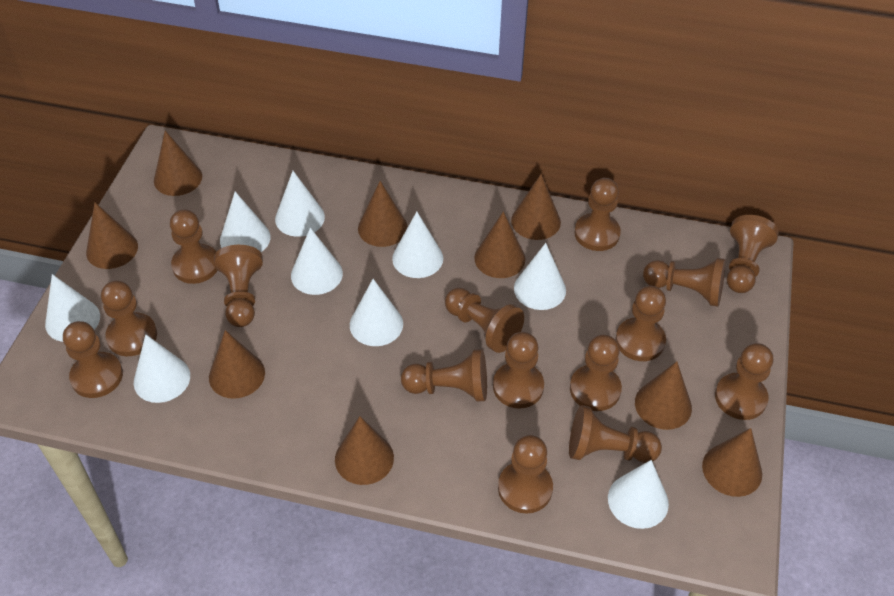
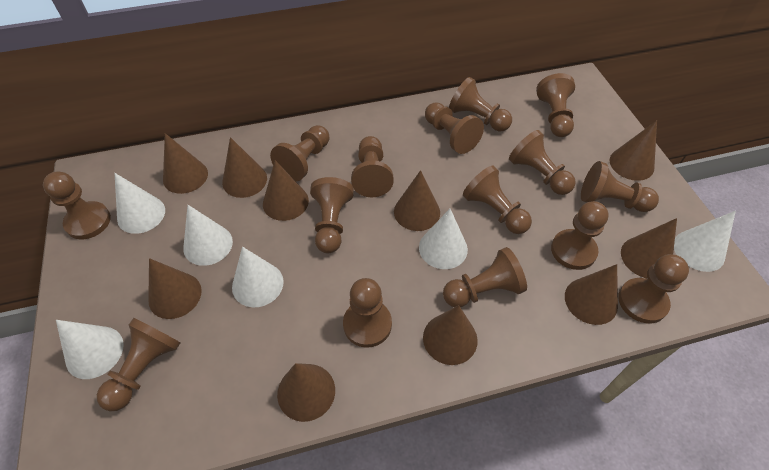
brown cone: [86,202,138,269] [154,131,202,196] [209,330,265,399] [335,416,394,485] [358,181,408,247] [474,211,525,278] [511,174,561,240] [635,361,692,430] [702,428,762,497] = 9 -> [148,258,202,319] [163,133,208,194] [222,137,267,198] [263,160,309,221] [277,363,335,422] [394,170,440,231] [423,305,478,365] [565,264,618,325] [609,121,657,181] [621,218,677,278] = 10
white cone: [45,274,100,342] [134,334,190,403] [220,192,271,252] [275,171,325,237] [291,228,343,295] [350,279,403,346] [392,212,443,278] [514,243,566,310] [608,460,669,529] = 9 -> [56,320,124,379] [114,173,165,234] [183,205,233,266] [232,247,284,307] [419,209,468,269] [674,211,736,272] = 6

